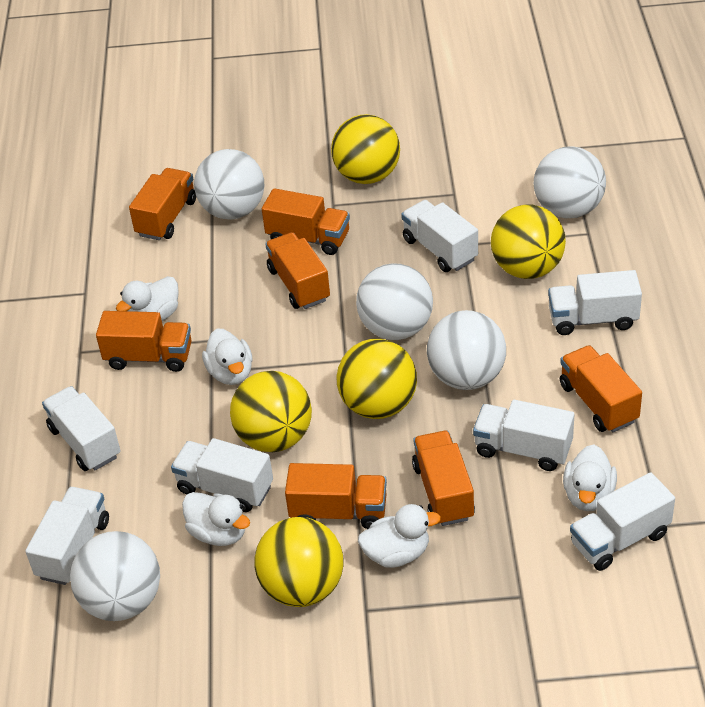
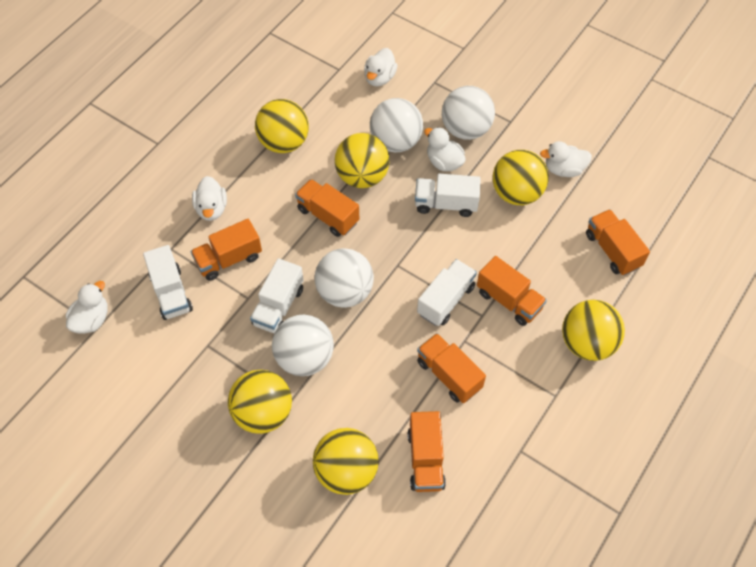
orange truck: [96,311,192,372] [129,168,196,240] [262,188,350,255] [265,232,330,309] [285,463,387,529] [412,431,475,526] [560,345,642,432] = 7 -> [191,219,262,281] [295,179,359,237] [407,411,446,492] [417,333,486,403] [477,256,547,326] [586,209,650,276] = 6
white ball: [70,531,160,621] [194,149,264,220] [356,263,433,340] [427,310,506,390] [534,146,606,218] = 5 -> [272,314,334,376] [315,248,374,308] [370,98,423,152] [442,86,495,140] = 4
white truck: [25,487,109,585] [42,386,121,471] [171,438,273,512] [401,200,478,272] [473,400,574,471] [548,270,642,335] [570,472,675,571] = 7 -> [143,245,193,320] [250,258,304,333] [415,174,481,217] [417,259,477,326] = 4
yellow ball: [230,371,312,452] [254,517,344,607] [331,114,400,184] [336,339,417,419] [491,204,566,279] = 5 -> [228,370,292,434] [255,99,309,153] [313,428,379,495] [335,133,390,188] [493,150,549,205] [562,300,625,361] = 6

